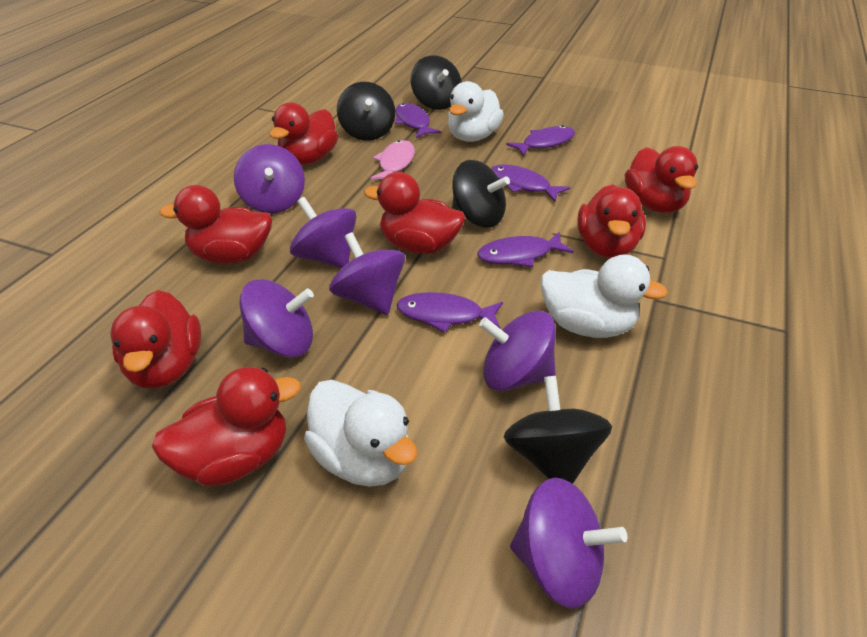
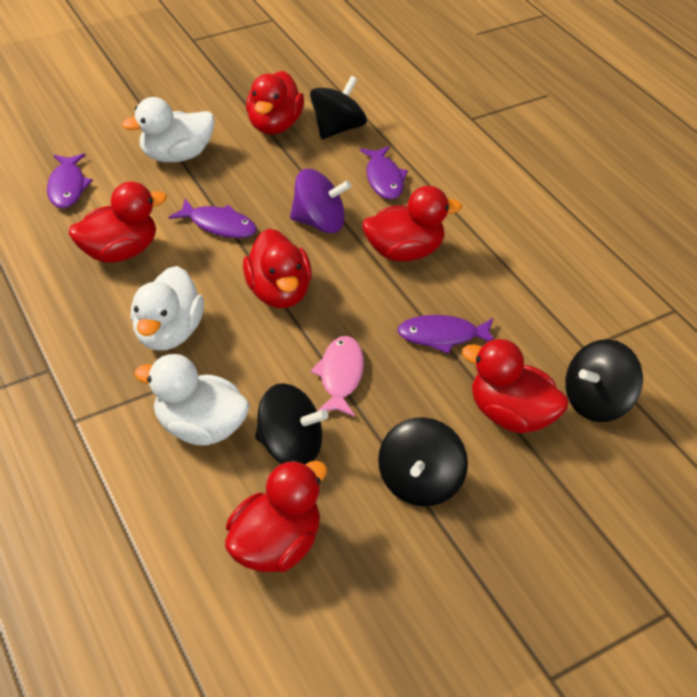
purple fish: [395,103,441,138] [397,292,503,333] [477,232,574,267] [491,164,570,202] [506,125,575,156] = 5 -> [47,154,93,208] [169,199,257,238] [360,146,408,199] [397,315,495,354] = 4
purple spinning top: [234,144,305,213] [239,279,314,358] [290,197,357,268] [329,232,405,315] [479,310,556,391] [510,478,627,609] = 6 -> [290,169,352,233] = 1
red duck: [110,290,201,388] [152,367,301,487] [159,185,272,264] [270,102,338,165] [364,172,465,254] [577,184,646,258] [625,146,698,213] = 7 -> [69,182,167,263] [225,460,327,572] [243,228,312,308] [246,71,304,134] [362,186,462,262] [462,339,569,433] = 6

